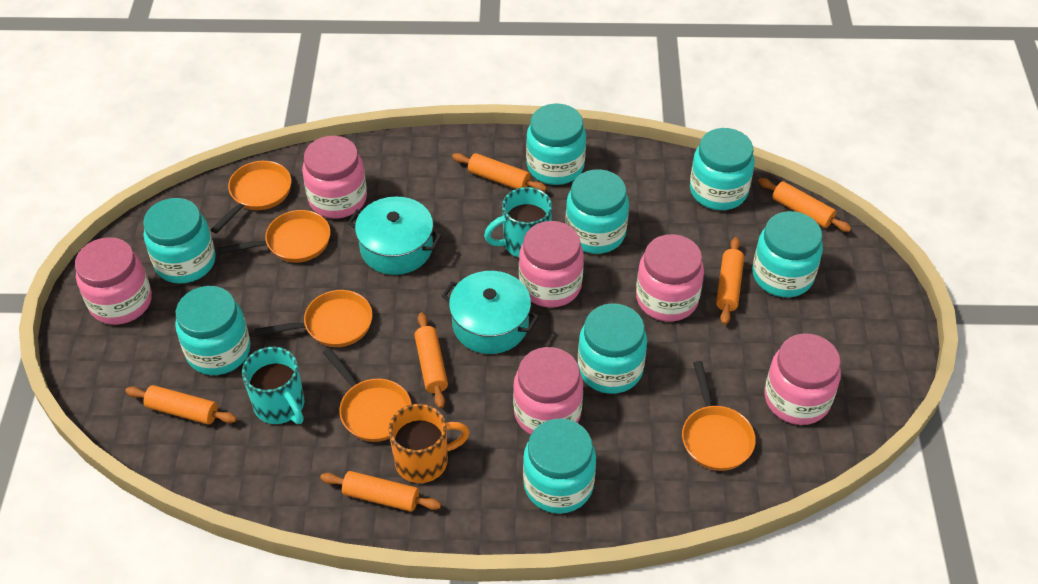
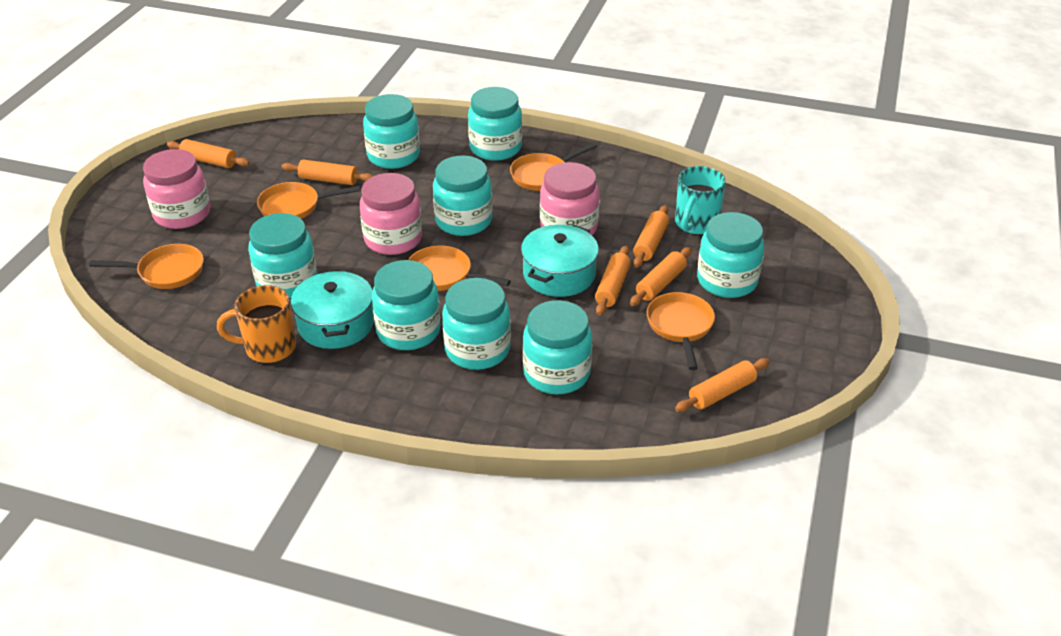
pink jar: [75,237,152,325] [302,136,367,219] [513,347,583,435] [519,221,584,308] [636,234,704,322] [764,333,841,425] = 6 -> [143,149,210,229] [360,173,422,255] [540,162,599,235] = 3
turquoise mug: [242,347,304,424] [484,187,552,257] = 2 -> [675,166,726,234] = 1

